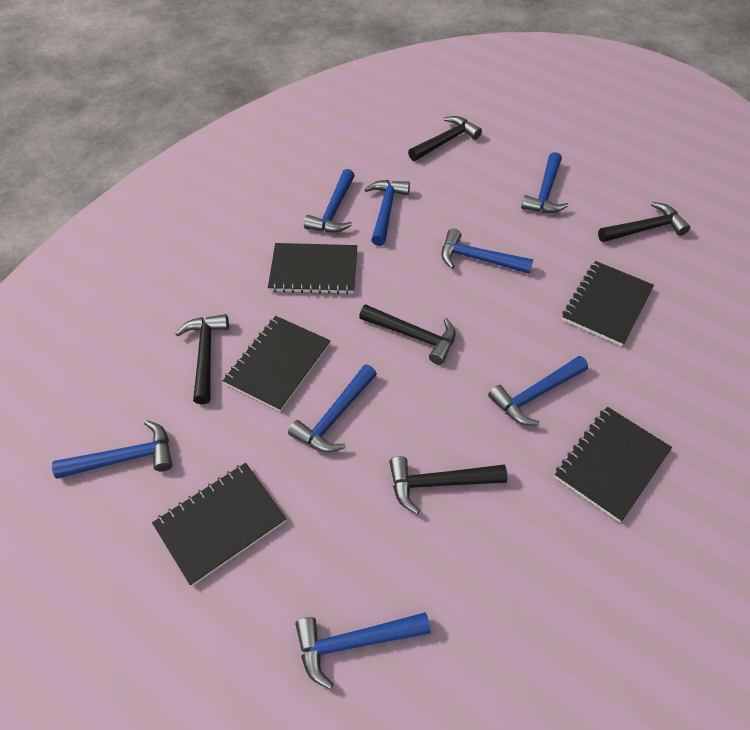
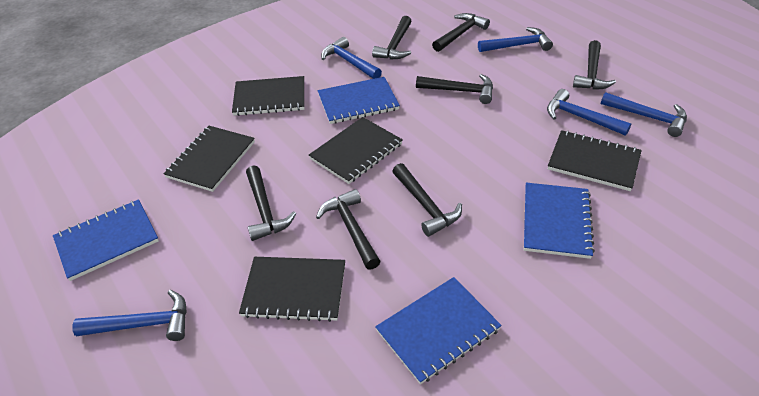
black hammer: [175,314,229,404] [359,304,455,365] [389,456,507,514] [408,116,482,161] [598,202,690,242] = 5 -> [246,165,296,241] [316,189,381,270] [372,16,412,60] [392,163,462,237] [416,74,493,104] [432,13,490,52] [573,40,616,90] = 7
blue hammer: [52,420,172,479] [288,364,377,453] [295,612,431,689] [304,169,355,233] [365,180,410,246] [441,228,533,274] [488,356,588,426] [521,152,569,213] = 8 -> [72,290,187,341] [321,37,382,79] [478,27,553,52] [547,89,631,136] [601,92,687,137] = 5
blue notebook: none = 0 -> [53,199,159,281] [318,77,400,124] [375,277,502,384] [524,183,595,259] = 4

